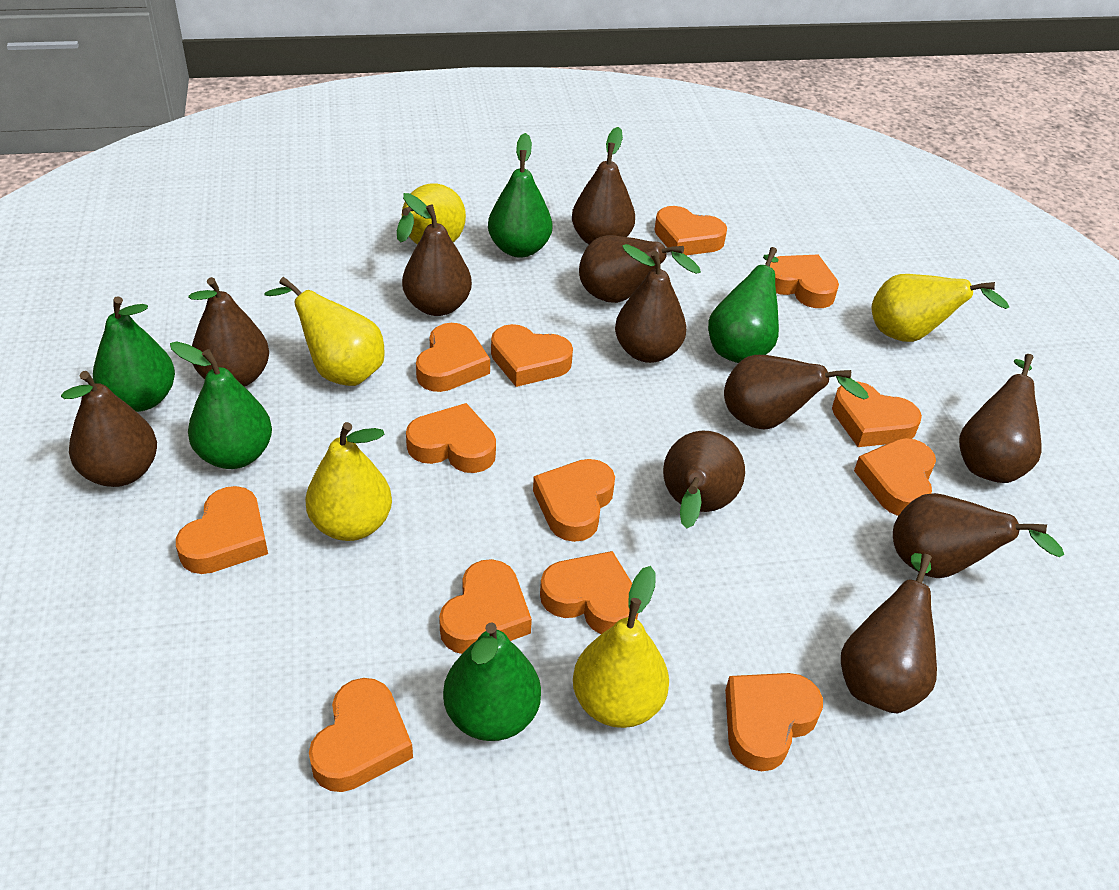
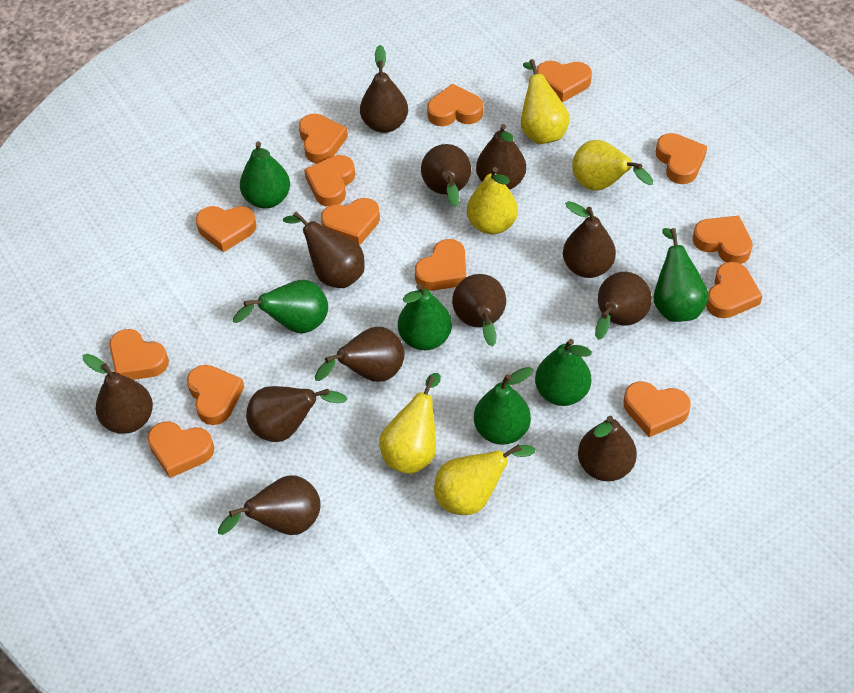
brown pear: [61,371,157,487] [188,277,269,387] [402,193,472,316] [572,127,635,244] [579,235,701,303] [615,244,687,363] [663,431,745,529] [724,355,869,430] [841,553,937,714] [893,493,1064,578] [959,354,1041,483] = 11 -> [83,354,153,434] [218,475,320,535] [246,386,347,442] [283,211,365,288] [315,327,404,382] [360,45,408,133] [421,144,471,207] [452,274,506,347] [476,124,526,190] [563,201,616,278] [578,416,637,481] [595,272,652,340] = 12
green pear: [93,296,175,412] [170,341,272,469] [443,622,541,741] [488,133,552,258] [708,247,779,363] = 5 -> [233,280,328,333] [240,141,290,208] [398,284,452,350] [474,367,533,445] [535,339,592,406] [654,228,709,322] = 6
orange heart: [176,486,268,574] [309,678,413,792] [406,403,496,473] [416,323,490,392] [439,559,532,654] [491,324,573,387] [533,459,615,542] [540,551,638,634] [655,206,727,255] [725,673,823,771] [769,255,839,308] [832,382,922,447] [854,438,936,516] = 13 -> [109,329,169,380] [147,422,214,478] [187,365,244,425] [196,206,257,252] [299,114,348,163] [304,155,355,207] [321,198,380,246] [415,239,466,291] [427,83,483,126] [537,61,592,102] [624,382,690,437] [656,133,707,184] [693,216,753,264] [706,262,762,318] = 14

